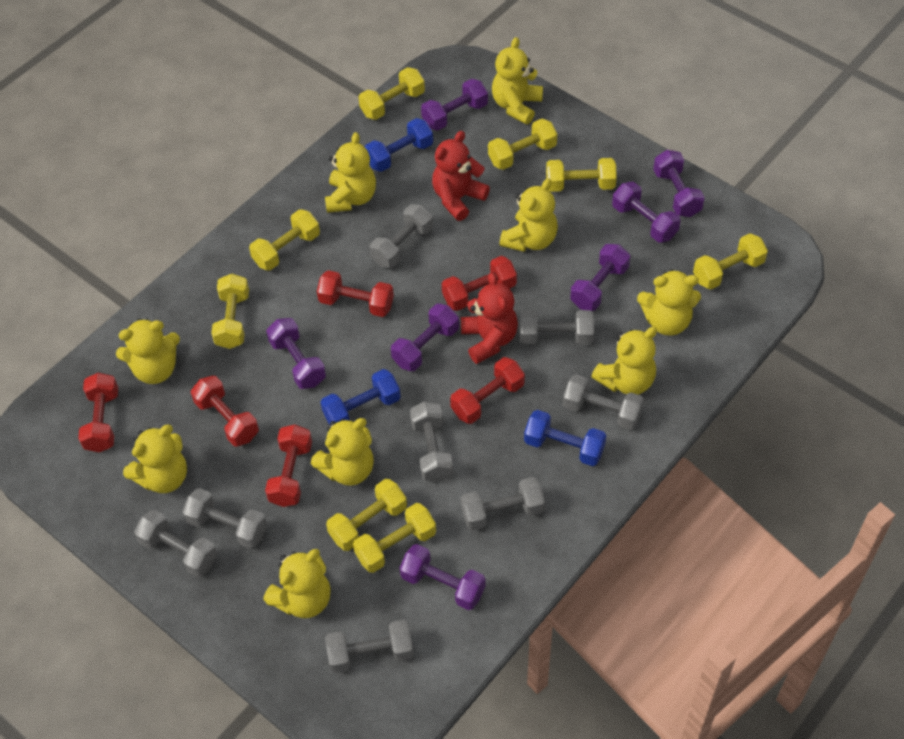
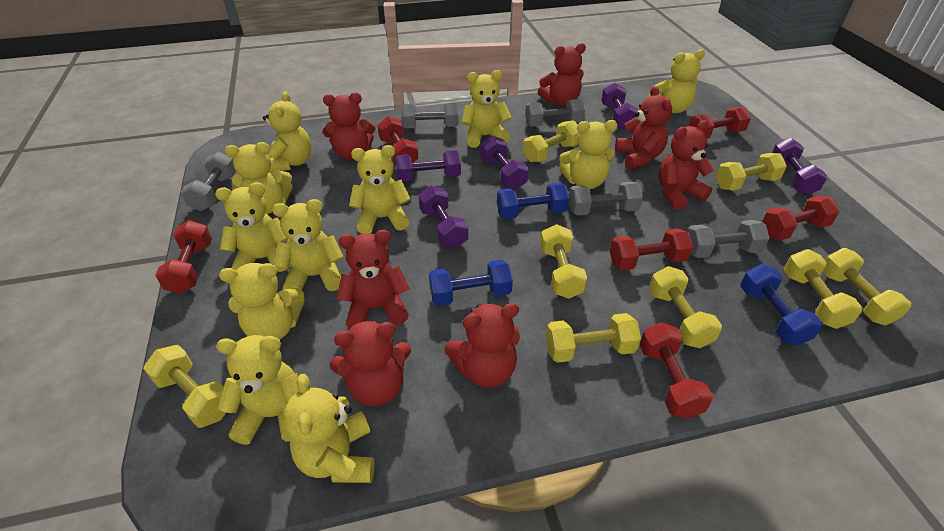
grey dumbbell: [134,510,218,577] [182,488,267,549] [325,620,414,673] [370,204,433,268] [410,401,453,482] [461,477,545,531] [520,310,594,345] [563,374,644,430] = 8 -> [181,151,236,211] [401,103,459,128] [525,99,585,127] [569,182,643,216] [687,220,770,258] = 5
purple dumbbell: [266,318,326,389] [391,304,459,371] [400,544,486,610] [421,78,488,131] [570,244,630,311] [612,182,681,243] [653,150,705,217] = 7 -> [396,150,461,182] [418,186,469,248] [480,136,529,190] [601,83,638,130] [772,138,828,195] = 5
red teddy bear: [432,131,490,221] [461,273,518,364] = 2 -> [323,92,376,160] [330,320,411,406] [337,230,410,328] [444,303,520,388] [538,43,586,106] [615,86,672,169] [659,120,714,210] = 7
yellow teddy bear: [116,319,180,384] [123,425,187,493] [263,549,331,618] [311,418,374,486] [325,132,376,213] [492,37,543,125] [500,178,558,252] [591,327,657,395] [637,269,701,336] = 9 -> [215,182,290,272] [216,335,299,445] [219,263,305,340] [225,142,293,214] [263,91,311,173] [272,199,344,291] [283,374,375,483] [349,145,411,234] [462,70,512,148] [559,120,617,189] [647,49,705,113] = 11

